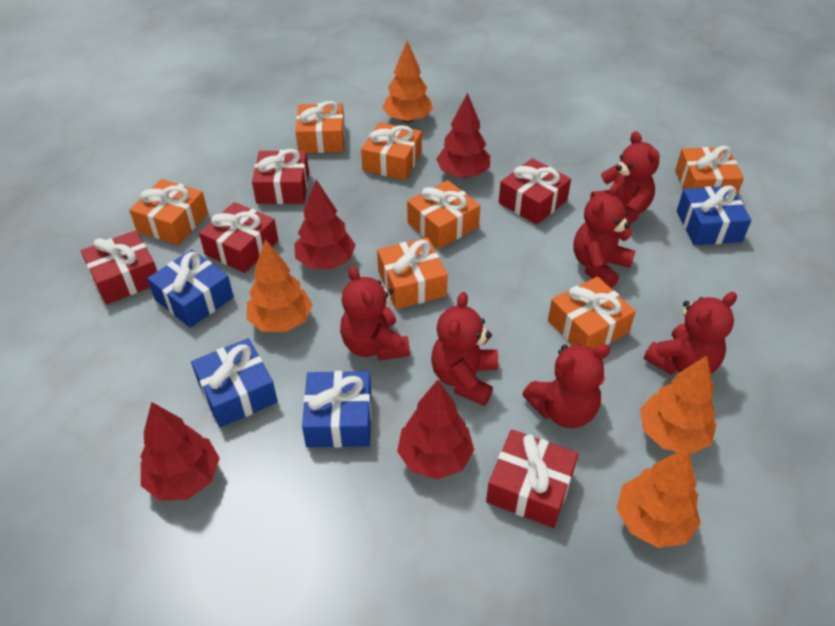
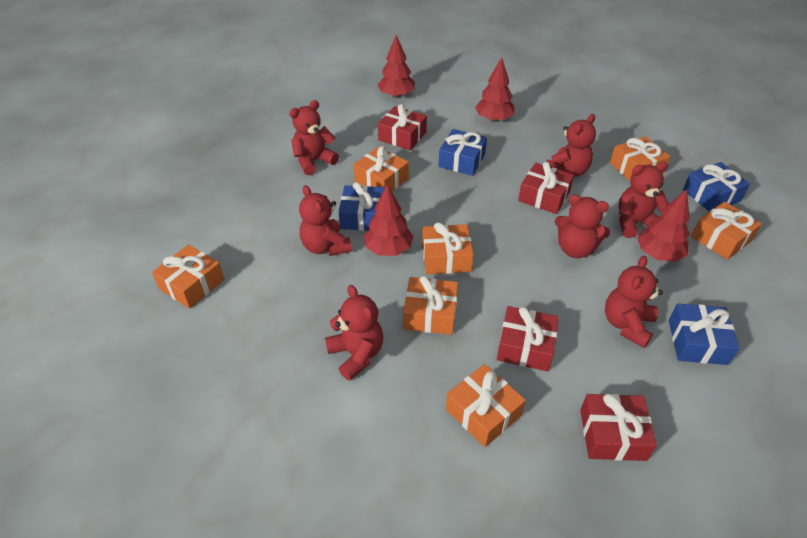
orange tree: [247,239,313,332] [382,41,433,123] [617,447,701,548] [640,356,717,454] = 4 -> none = 0
red gift: [81,230,157,305] [199,202,278,273] [252,149,309,204] [486,429,578,528] [499,158,571,225] = 5 -> [378,104,427,150] [497,306,559,371] [518,162,574,214] [580,394,657,461] = 4
red teddy bear: [340,266,410,360] [431,292,498,406] [522,344,611,428] [573,183,635,288] [590,131,660,224] [644,292,737,375] = 6 -> [289,100,339,175] [299,185,352,256] [325,285,383,381] [546,114,596,177] [555,194,610,258] [605,256,663,348] [619,162,669,238] = 7

